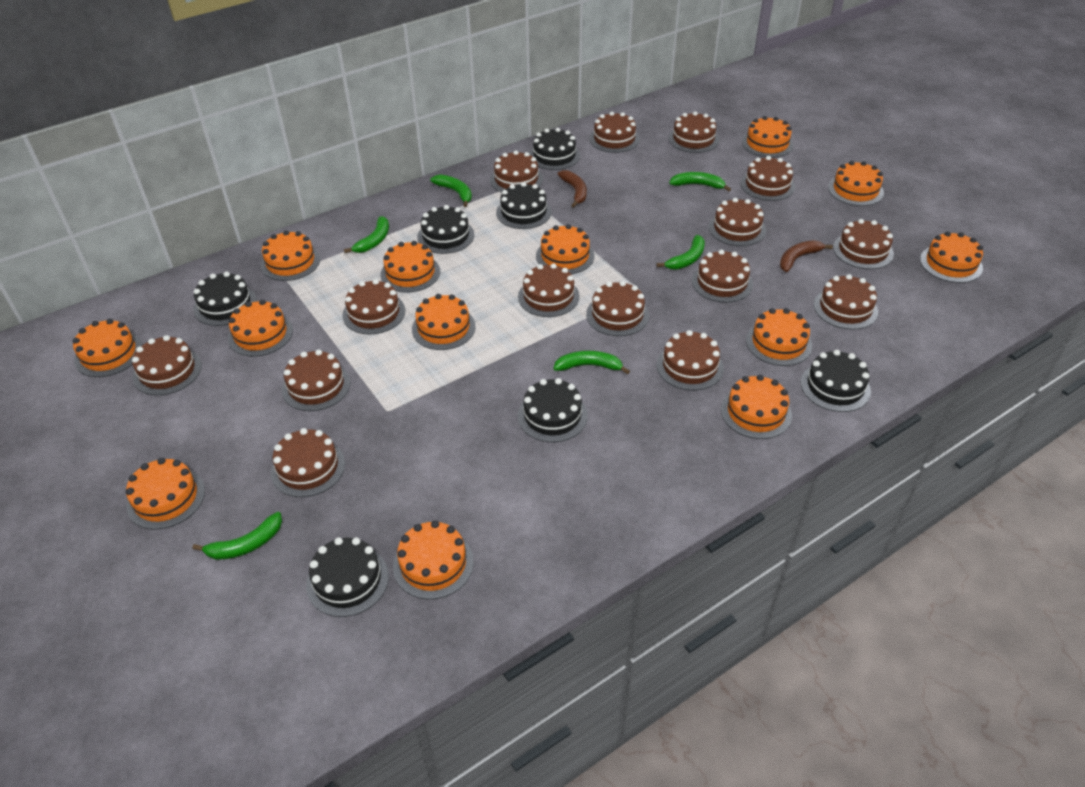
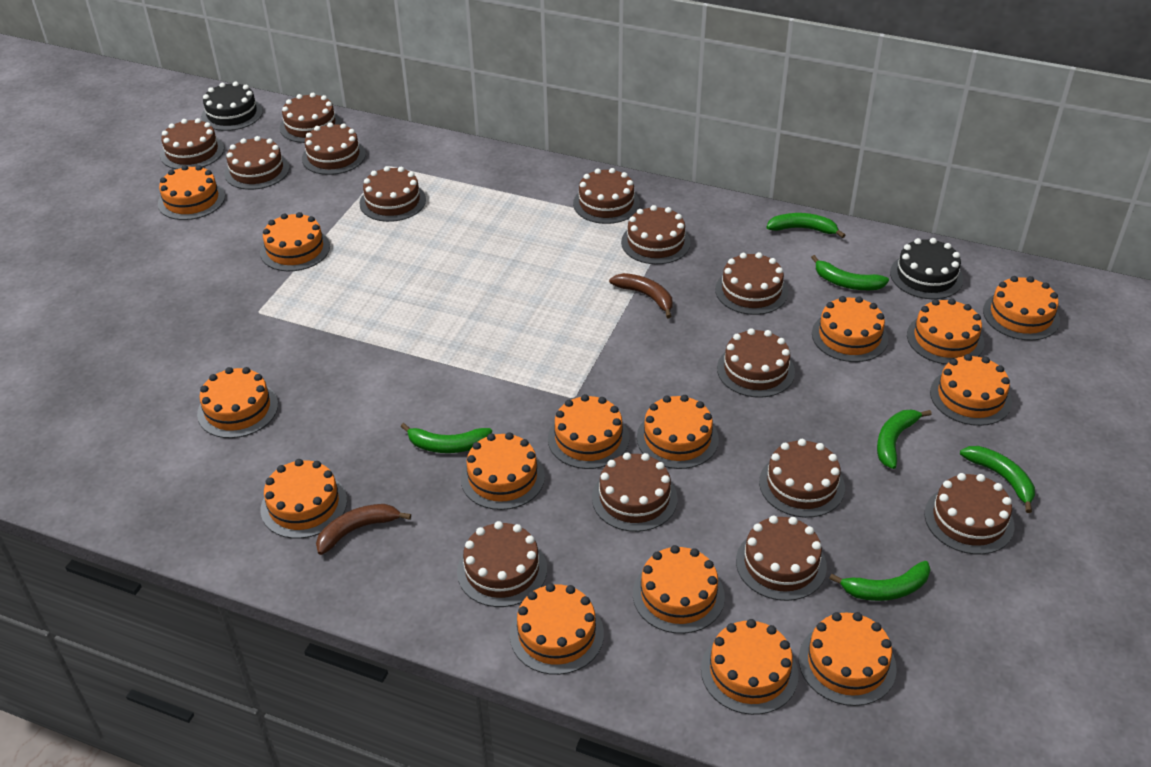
black cake: [193,272,257,326] [306,537,389,617] [417,205,474,254] [496,182,551,229] [518,378,588,442] [529,128,580,170] [801,350,871,412] = 7 -> [201,81,263,131] [890,238,964,299] = 2
brown cake: [132,335,202,395] [271,428,345,497] [282,350,351,411] [342,279,405,334] [490,151,543,193] [518,263,579,317] [586,281,649,336] [589,112,640,153] [657,330,724,391] [668,112,719,153] [692,250,753,303] [709,198,766,246] [741,156,795,201] [814,274,878,330] [833,219,894,269] = 15 -> [160,118,224,169] [224,136,289,190] [280,93,341,143] [302,122,366,175] [360,166,426,222] [457,521,547,607] [573,168,640,224] [592,452,677,532] [621,205,691,264] [715,252,788,315] [717,328,795,398] [736,516,827,601] [759,439,845,518] [925,473,1014,554] = 14
orange cake: [73,319,142,377] [126,458,205,530] [228,300,293,357] [260,230,320,281] [380,241,440,293] [393,520,474,600] [412,294,476,350] [536,224,595,274] [721,375,792,439] [742,116,794,158] [746,308,812,366] [828,161,884,206] [920,231,983,283] = 13 -> [158,165,225,220] [197,367,278,438] [260,212,330,271] [261,459,347,539] [461,432,545,510] [510,583,604,675] [548,394,629,469] [633,545,725,634] [637,395,719,469] [701,619,799,715] [799,612,897,706] [812,296,888,362] [907,298,984,365] [930,354,1012,426] [983,276,1060,341] = 15

